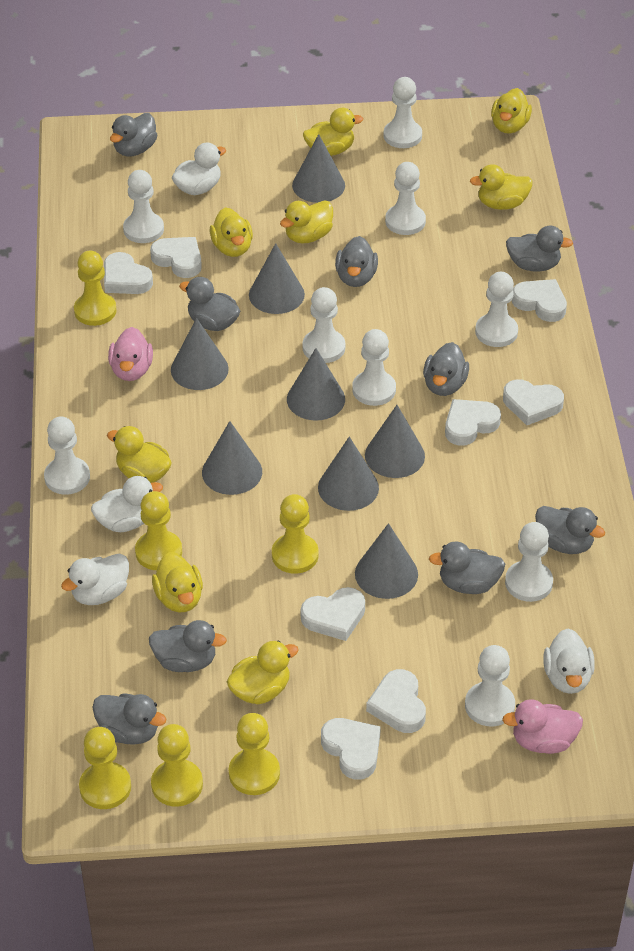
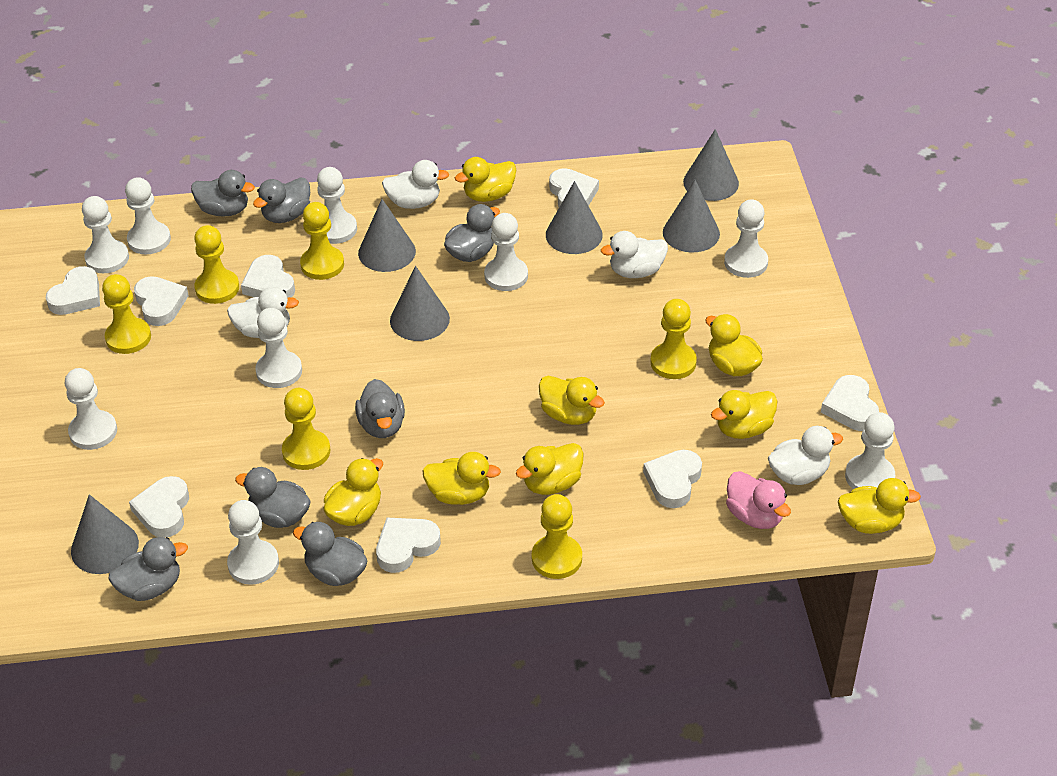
grey cone: [171,318,229,390] [202,421,262,495] [249,243,305,314] [287,348,345,421] [292,134,345,203] [318,437,379,511] [355,523,418,599] [365,405,425,478] = 8 -> [71,494,139,574] [358,199,416,272] [390,266,450,341] [546,181,603,254] [663,180,720,252] [683,129,739,201] = 6
grey duck: [92,693,166,745] [110,113,158,156] [149,620,227,672] [179,277,240,331] [335,236,378,287] [423,342,469,396] [429,541,505,594] [506,226,573,272] [535,506,605,554] = 9 -> [108,537,188,601] [191,170,255,217] [235,467,311,528] [253,178,310,223] [293,522,367,586] [355,379,405,438] [444,204,500,262] = 7
pink duck: [108,327,153,381] [502,699,583,754] = 2 -> [726,471,791,529] = 1

